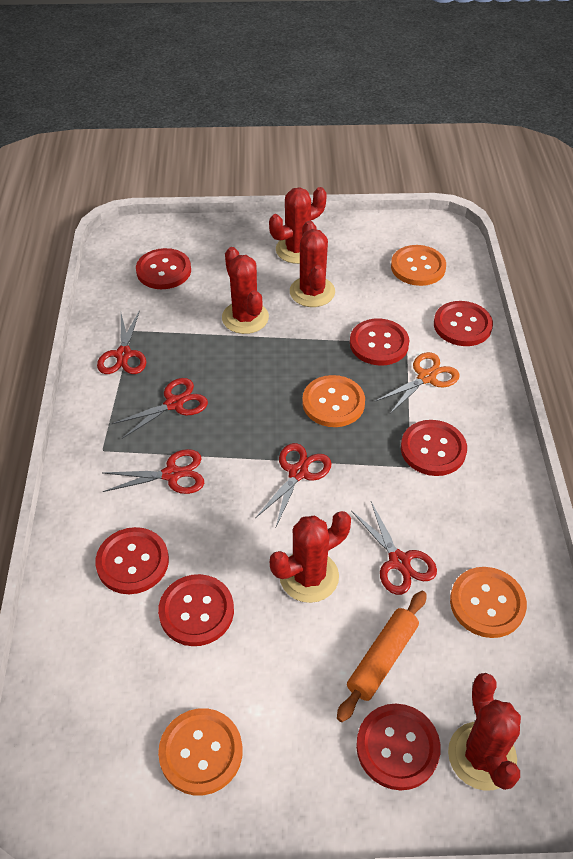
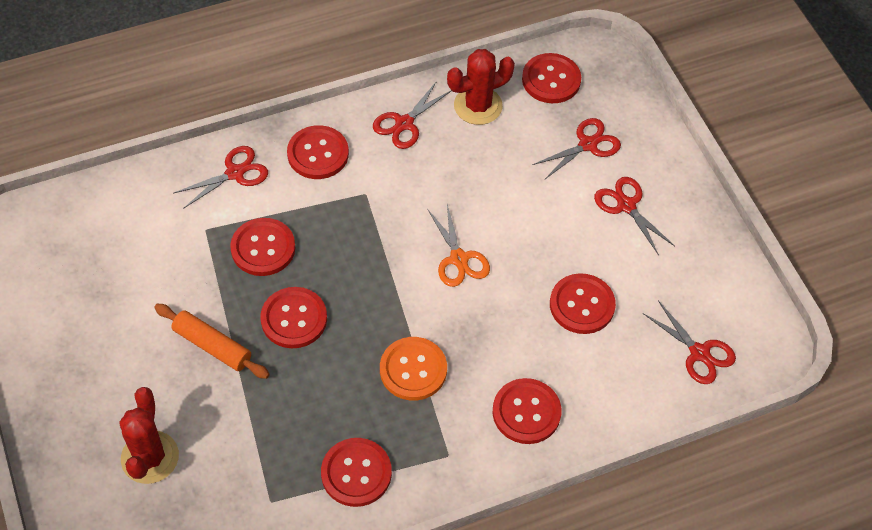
orange button: [158,708,243,795] [302,375,365,427] [391,245,446,286] [450,567,527,638] = 4 -> [380,337,447,401] = 1
red cactus: [222,247,269,334] [269,187,327,264] [270,511,351,603] [290,221,335,307] [448,673,521,791] = 5 -> [119,387,179,484] [447,49,515,125] = 2

